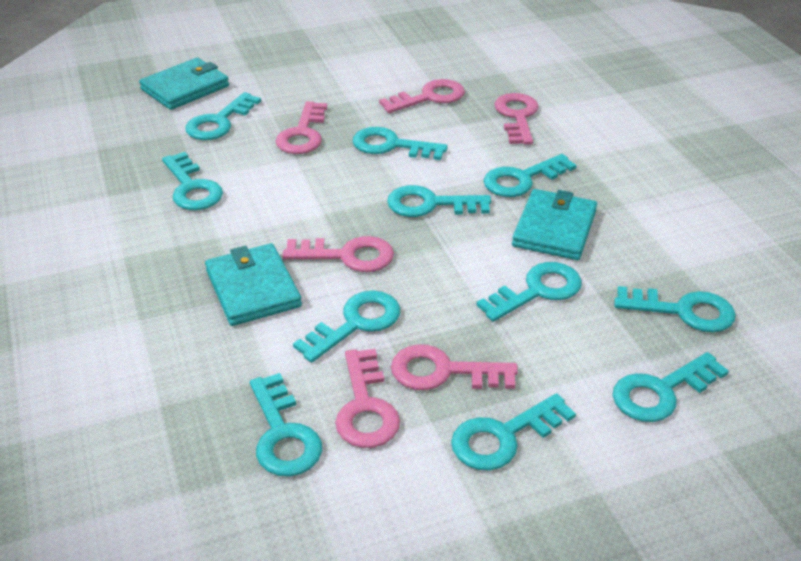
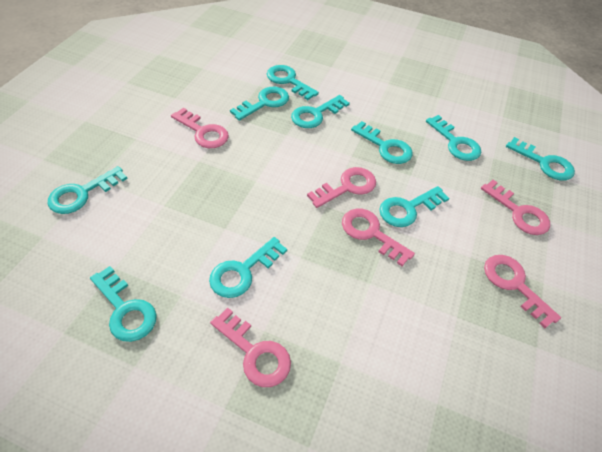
turquoise key: [162,152,223,210] [185,92,261,140] [250,373,322,477] [293,291,400,363] [353,127,448,160] [387,185,491,217] [451,393,576,471] [476,262,582,322] [484,154,576,197] [613,352,729,422] [614,286,736,332] = 11 -> [48,166,128,214] [90,266,157,342] [209,237,287,298] [230,87,289,121] [267,65,319,100] [291,95,350,128] [351,121,412,164] [379,186,449,227] [426,115,481,161] [506,137,575,181] = 10
turquoise wallet: [139,58,229,110] [205,243,302,326] [512,189,597,260] = 3 -> none = 0

